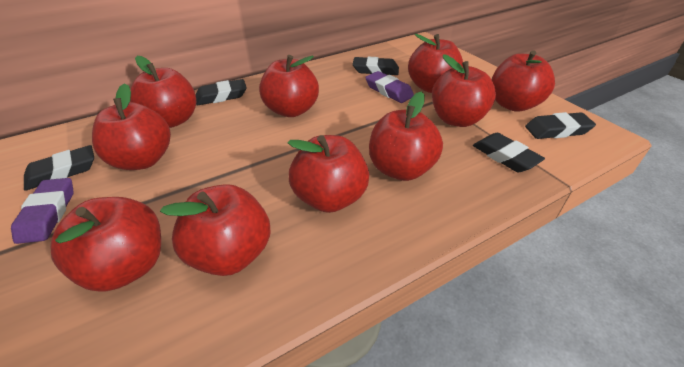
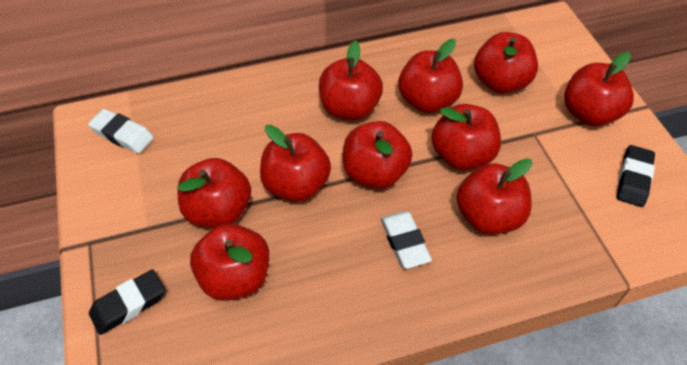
black eraser: [24,145,94,191] [196,79,247,105] [352,57,399,75] [473,133,545,172] [525,112,596,139] = 5 -> [89,269,165,335] [617,145,655,207] = 2
purple eraser: [11,178,74,244] [365,71,414,103] = 2 -> none = 0
white eraser: none = 0 -> [88,109,154,153] [381,211,432,269] = 2

